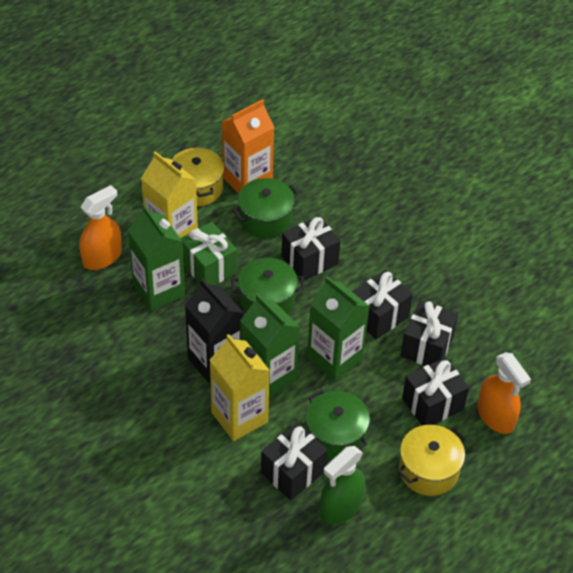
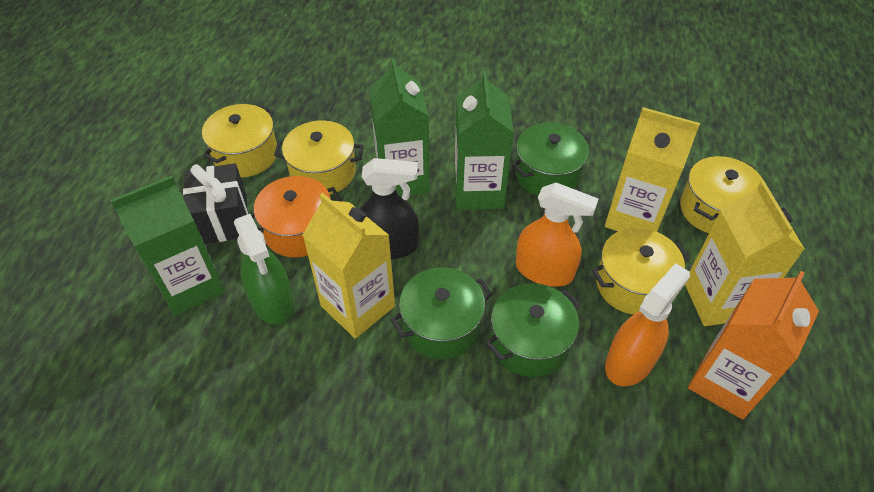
black carton: [185,279,244,385] = 1 -> none = 0
black gift: [261,423,328,500] [281,216,340,281] [353,270,413,340] [401,300,458,366] [402,357,469,425] = 5 -> [183,163,248,244] = 1
black spray bottle: none = 0 -> [360,158,419,259] = 1
green gift: [180,222,237,285] = 1 -> none = 0
orange pot: none = 0 -> [251,176,341,258] = 1
yellow carton: [141,151,198,238] [210,334,270,441] = 2 -> [303,193,395,339] [605,107,700,232] [685,181,805,326] = 3
yellow pot: [172,146,224,206] [398,425,466,496] = 2 -> [202,104,277,177] [274,120,364,195] [592,228,690,315] [680,156,764,233] = 4

